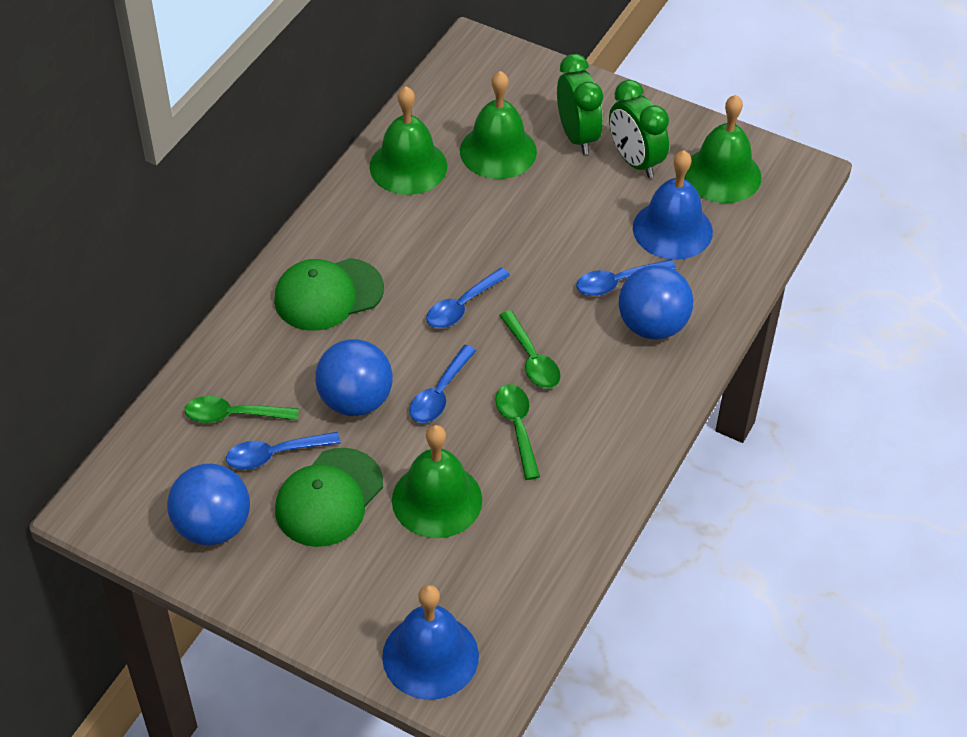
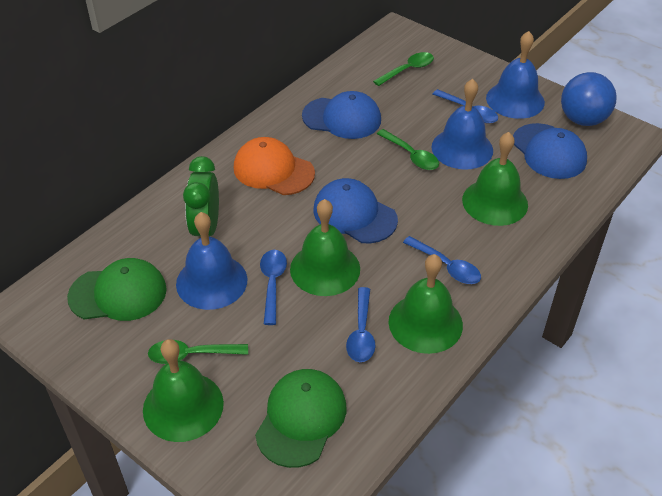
blue ball: [167,464,250,545] [315,339,393,416] [619,265,693,339] = 3 -> [561,72,617,126] = 1
blue bell: [382,585,479,700] [633,150,713,260] = 2 -> [176,212,248,310] [431,79,493,170] [486,31,545,119] = 3
blue cap: none = 0 -> [302,91,381,139] [313,178,398,243] [513,123,587,179] = 3
green clock: [557,54,603,154] [609,80,669,178] = 2 -> [183,156,219,238] = 1
orange cap: none = 0 -> [234,137,315,195] = 1

